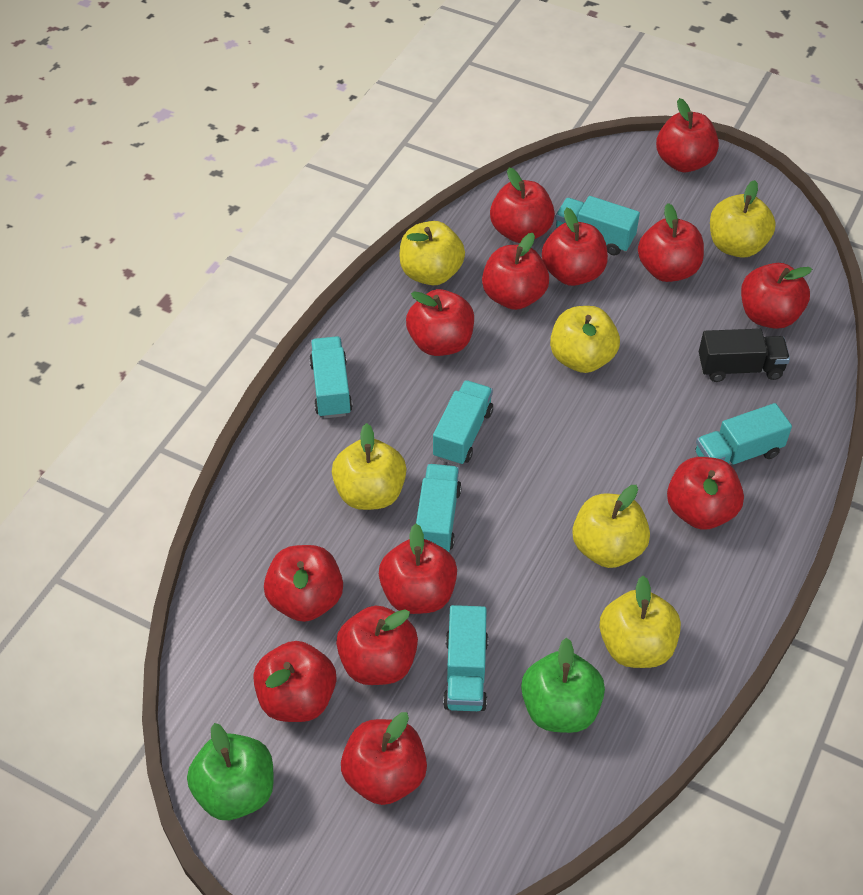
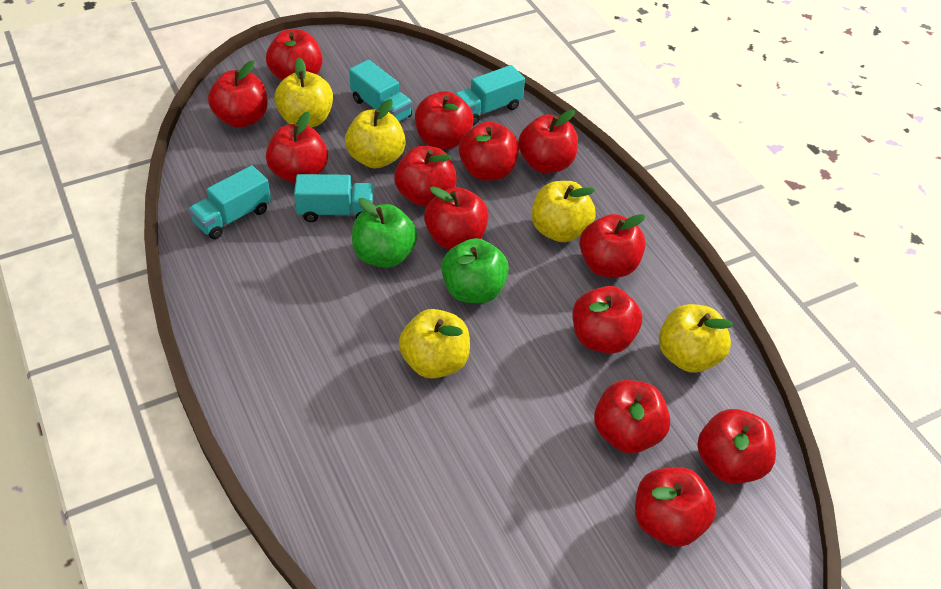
black truck: [699,329,790,382] = 1 -> none = 0
turquoise truck: [309,336,353,418] [416,464,462,552] [433,380,493,466] [443,605,488,711] [555,196,640,256] [696,403,792,465] = 6 -> [189,165,271,239] [294,174,374,222] [349,60,412,122] [455,65,525,125] = 4
yellow apple: [332,423,407,510] [400,221,465,285] [550,306,620,373] [572,485,650,568] [599,576,681,668] [710,180,776,258] = 6 -> [274,58,333,128] [345,99,406,169] [399,309,470,379] [532,181,596,242] [659,304,733,373] = 5

